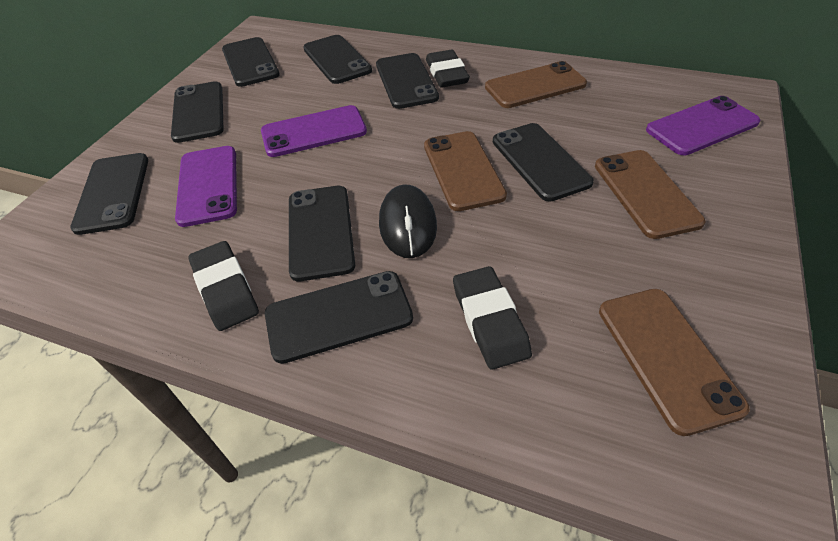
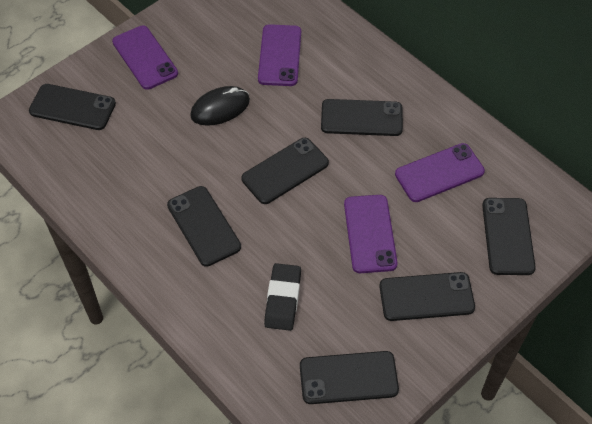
black eraser: [188,241,259,331] [426,50,470,88] [453,266,532,370] = 3 -> [264,263,301,331] = 1
black phone: [70,153,148,235] [171,81,224,143] [222,37,280,87] [265,271,413,364] [289,186,355,281] [303,35,372,84] [376,53,439,109] [493,123,594,202] = 8 -> [29,84,116,130] [167,186,241,267] [241,138,329,204] [300,351,399,404] [321,99,403,136] [379,272,475,321] [482,198,536,275] = 7
brown phone: [424,131,507,211] [485,61,587,108] [595,150,706,239] [599,289,750,436] = 4 -> none = 0
purple phone: [175,146,237,227] [261,105,367,157] [646,96,760,155] = 3 -> [112,26,178,90] [258,24,301,86] [344,195,398,273] [395,143,485,202] = 4

